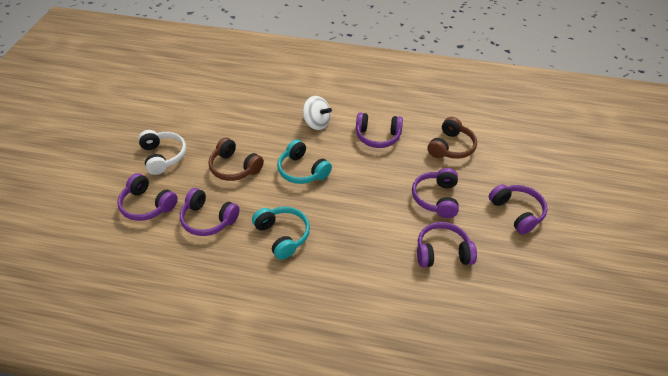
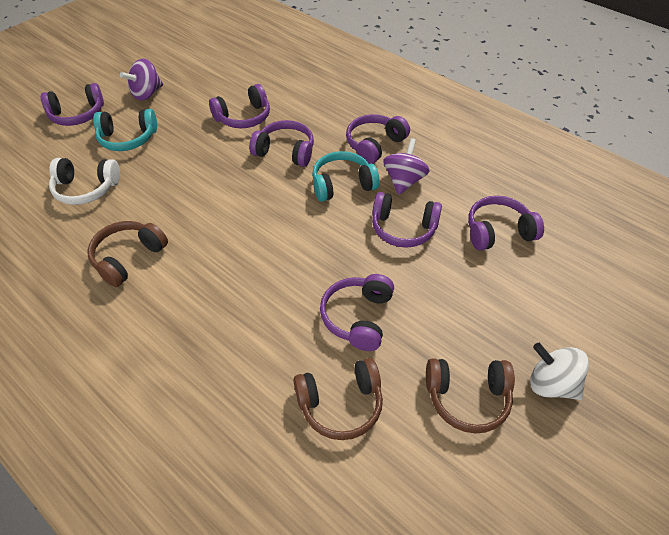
brown headphones: [209,137,264,181] [428,117,477,159] = 2 -> [87,221,168,287] [293,358,383,440] [426,359,515,434] = 3
purple headphones: [117,173,178,221] [180,188,240,236] [356,113,403,148] [412,168,459,218] [417,222,477,267] [489,184,548,234] = 6 -> [41,83,104,126] [209,84,270,128] [249,120,314,167] [320,274,394,351] [346,114,410,164] [372,192,442,248] [468,196,544,251] = 7
purple spinning top: none = 0 -> [120,59,163,101] [383,138,429,195] = 2

